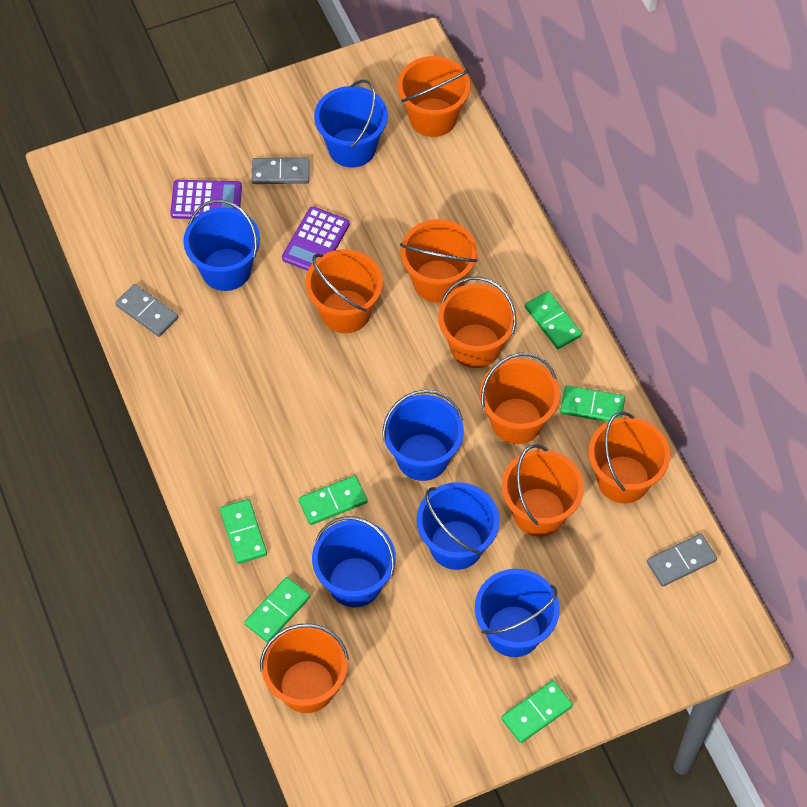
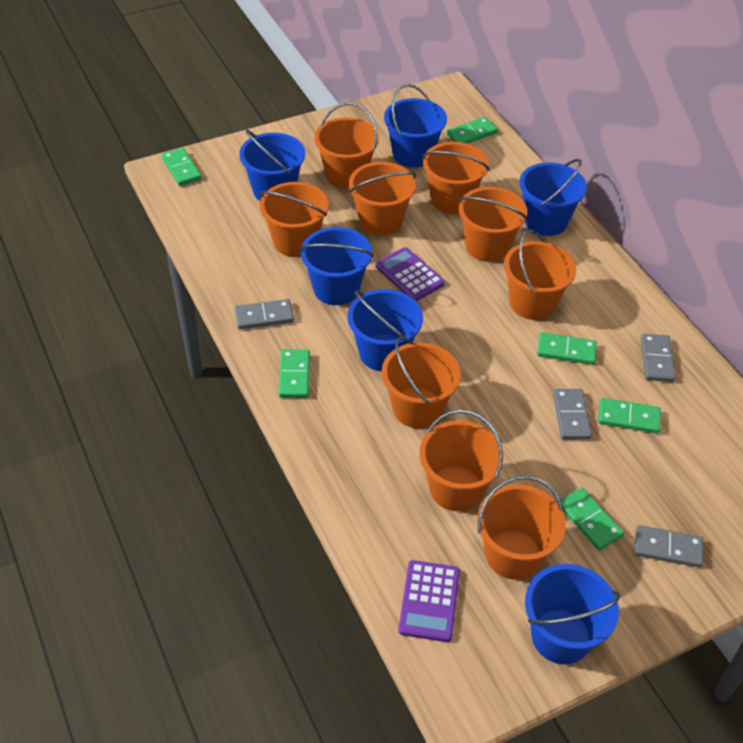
grey domino: [115,284,178,337] [252,157,310,184] [647,534,717,587] = 3 -> [235,299,294,329] [553,389,592,440] [635,525,703,568] [641,334,676,382] = 4
orange bucket: [260,624,349,713] [305,249,383,333] [397,56,470,137] [400,219,478,303] [438,277,517,368] [480,353,560,444] [502,444,584,536] [589,411,670,503] = 8 -> [260,182,329,257] [314,102,379,188] [349,162,416,235] [382,337,461,428] [419,409,504,511] [422,142,489,214] [459,187,527,262] [477,475,566,580] [504,230,576,320] = 9

